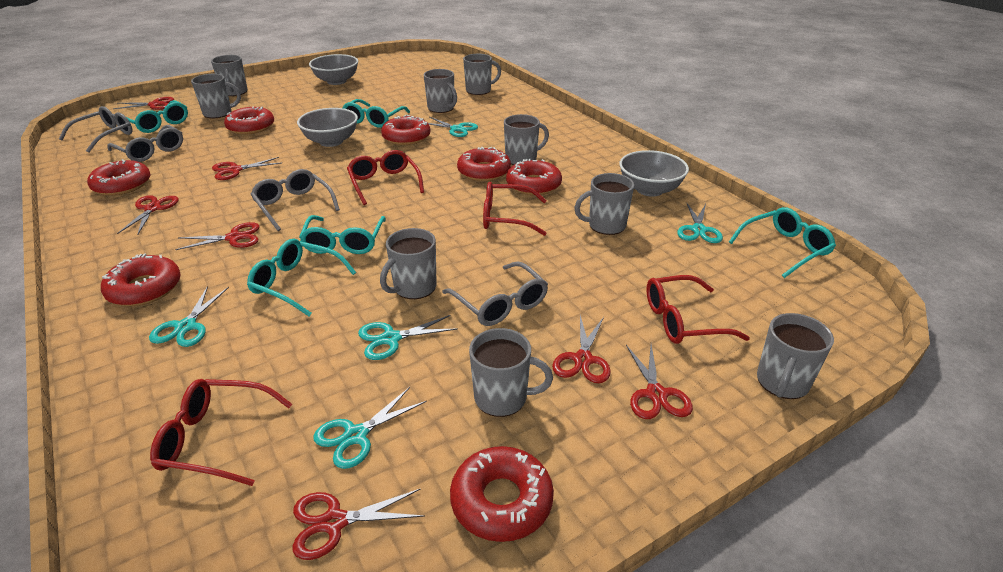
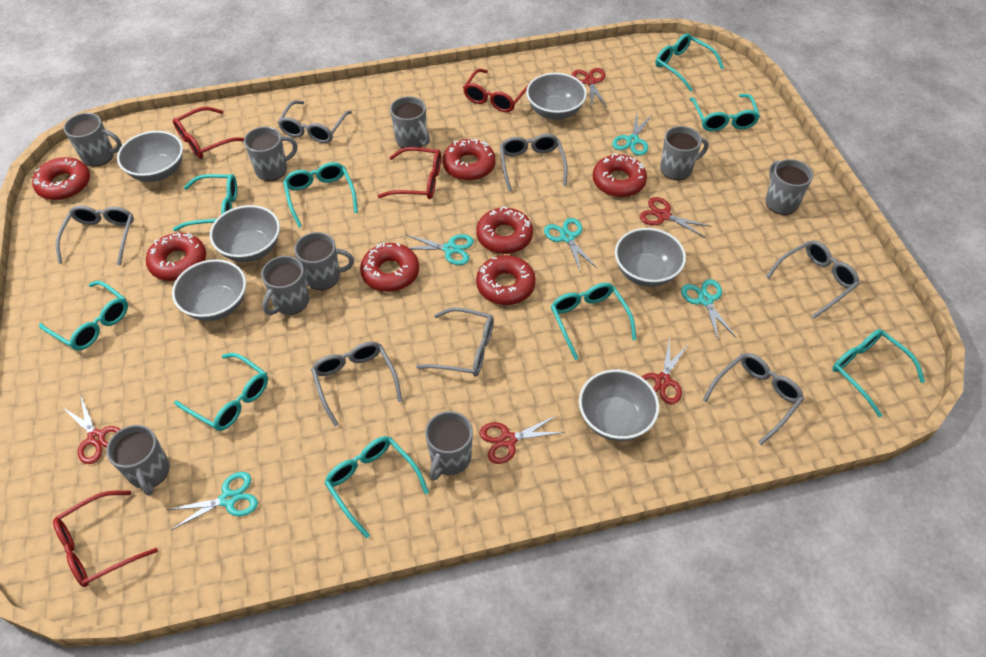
grey bowl: [297,108,358,147] [309,54,358,85] [619,150,689,197] = 3 -> [117,131,183,182] [172,259,246,321] [210,205,280,262] [526,73,587,120] [579,370,659,441] [615,228,686,287] = 6
grey glasses: [59,106,132,153] [107,125,183,162] [251,169,340,231] [442,261,548,326] = 4 -> [56,205,134,266] [277,100,352,143] [311,342,402,426] [416,307,494,377] [500,134,568,191] [703,353,804,445] [766,240,860,319] = 7
red scissors: [114,97,174,110] [117,195,179,235] [175,222,260,250] [212,157,281,180] [292,488,425,560] [552,315,611,383] [626,345,693,419] = 7 -> [62,394,121,464] [479,415,565,464] [572,68,607,109] [640,197,710,237] [642,338,689,404] = 5
turquoise glasses: [127,100,188,133] [247,239,356,316] [299,215,386,254] [342,99,410,128] [729,207,836,278] = 5 -> [39,281,128,351] [173,174,237,231] [174,353,268,431] [283,162,358,228] [324,436,429,538] [551,283,636,360] [655,33,724,92] [690,94,760,131] [832,329,925,417] = 9

